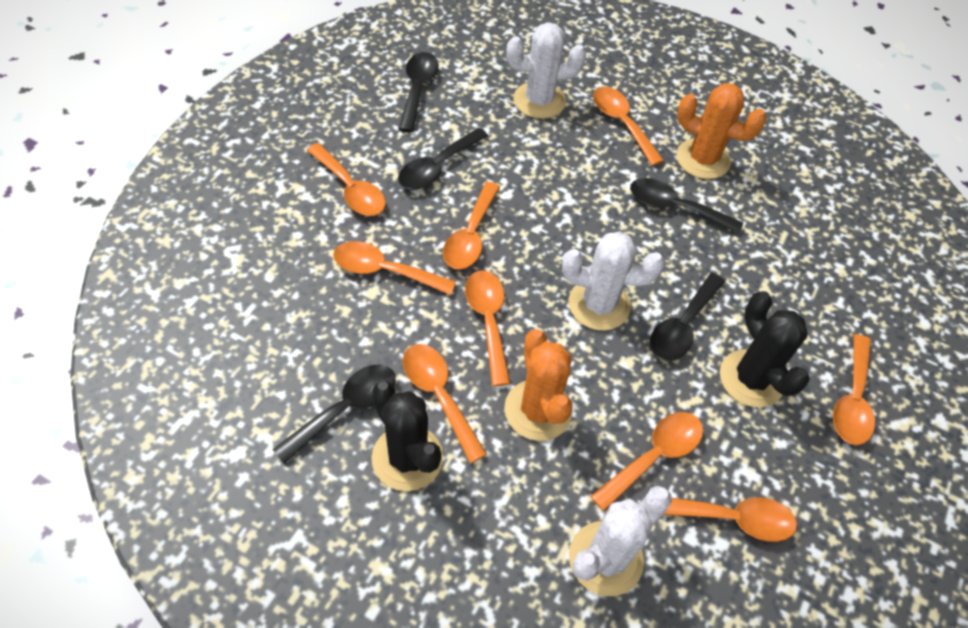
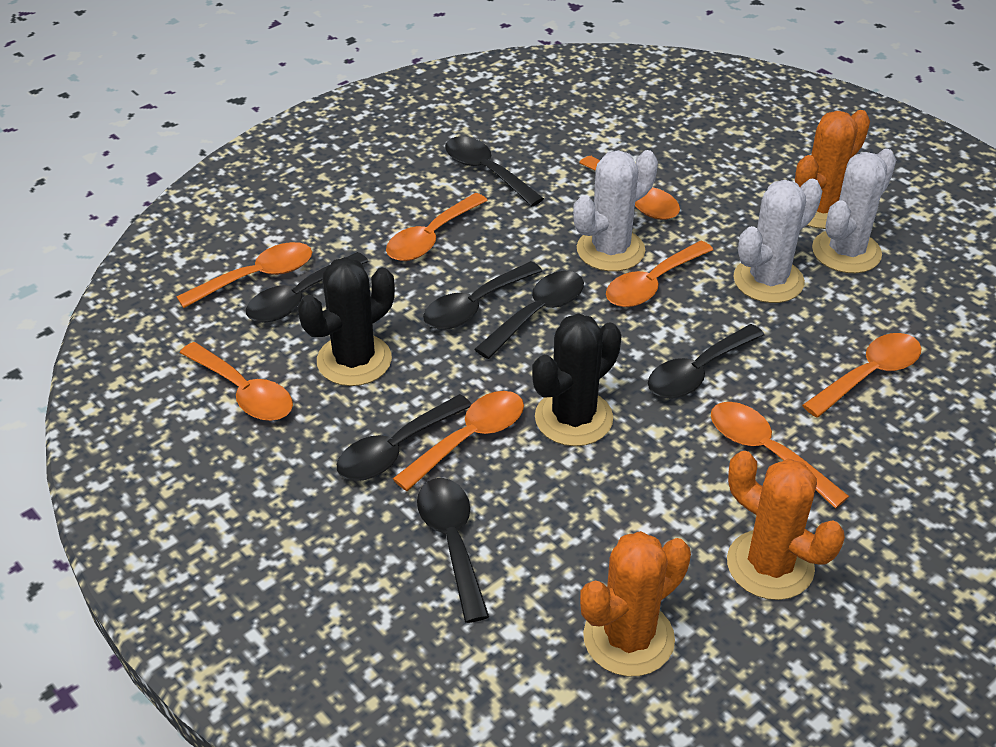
black spoon: [273,364,396,463] [398,128,488,189] [399,52,439,132] [630,178,743,234] [650,273,725,361] = 5 -> [246,252,369,322] [337,394,472,481] [417,478,489,623] [423,261,542,330] [445,136,544,206] [474,271,584,359] [648,324,764,399] = 7
orange cactus: [504,329,573,441] [676,83,767,179] = 2 -> [580,531,691,676] [727,451,845,600] [795,110,870,229] = 3
orange spoon: [307,143,385,216] [333,241,456,295] [403,344,487,463] [443,182,500,270] [465,270,510,386] [590,412,703,511] [593,87,664,166] [663,497,797,542] [833,334,875,445] = 9 -> [176,242,312,308] [180,342,293,421] [386,193,488,261] [393,391,524,491] [579,156,680,220] [606,241,713,307] [711,402,849,508] [802,333,921,418] = 8

